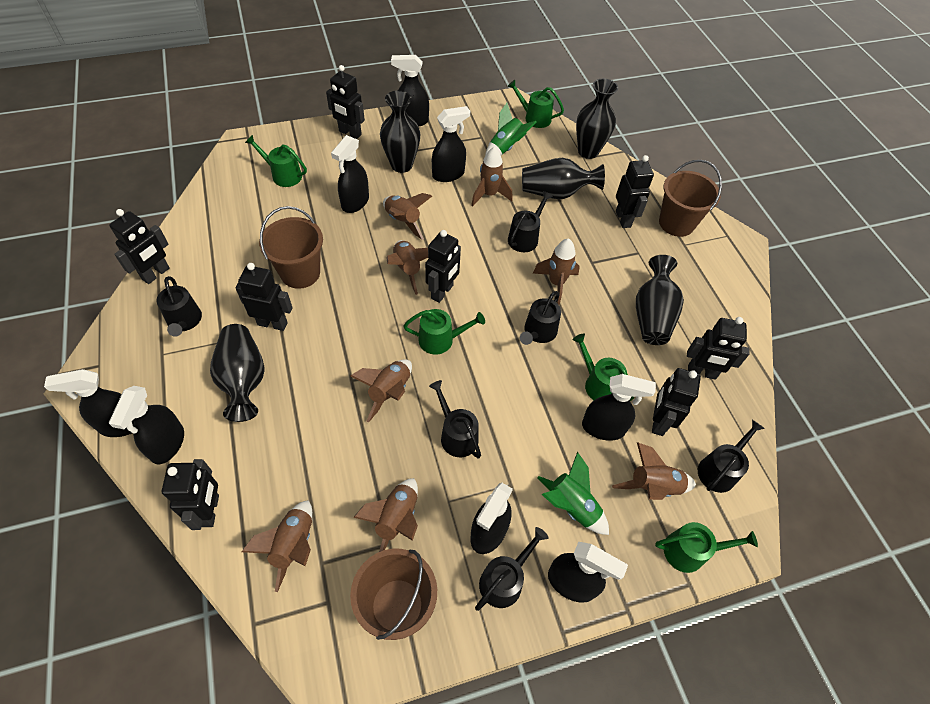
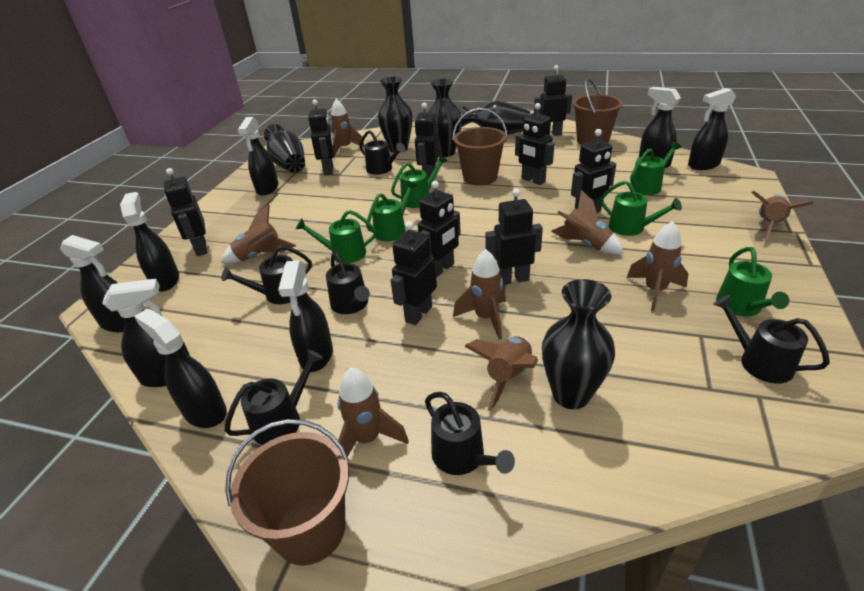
black robot: [109,209,170,284] [162,459,219,530] [236,263,293,331] [326,65,365,139] [425,230,461,303] [616,155,654,228] [652,368,701,436] [687,317,750,380] = 8 -> [164,168,207,256] [308,99,335,175] [391,221,437,325] [414,103,440,179] [418,181,461,277] [485,189,543,285] [515,103,555,185] [534,65,572,136] [571,129,616,212] = 9
green rocket: [485,103,537,156] [537,452,609,535] = 2 -> none = 0
green watering can: [245,135,307,187] [403,309,485,355] [507,80,564,128] [573,334,634,401] [655,522,758,573] = 5 -> [296,210,377,263] [366,180,417,241] [391,155,447,208] [600,180,682,236] [630,141,681,195] [716,247,789,316] = 6

